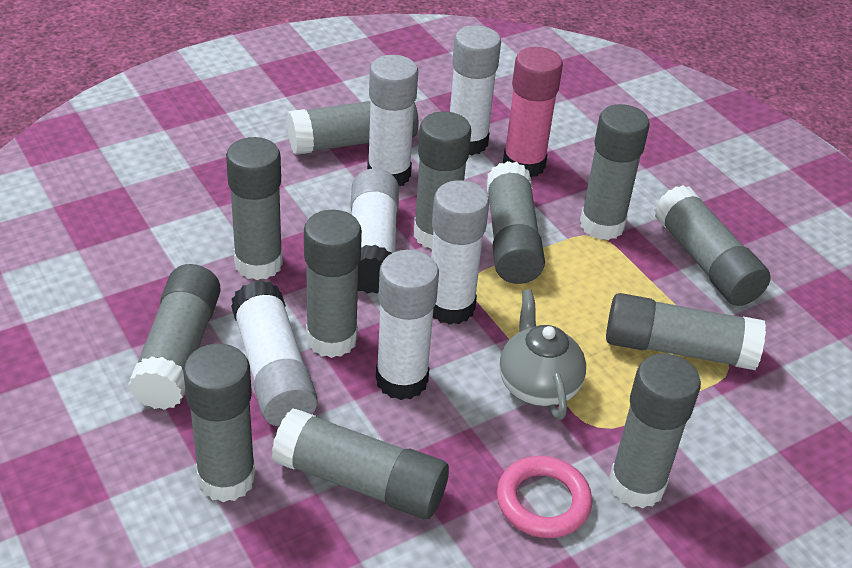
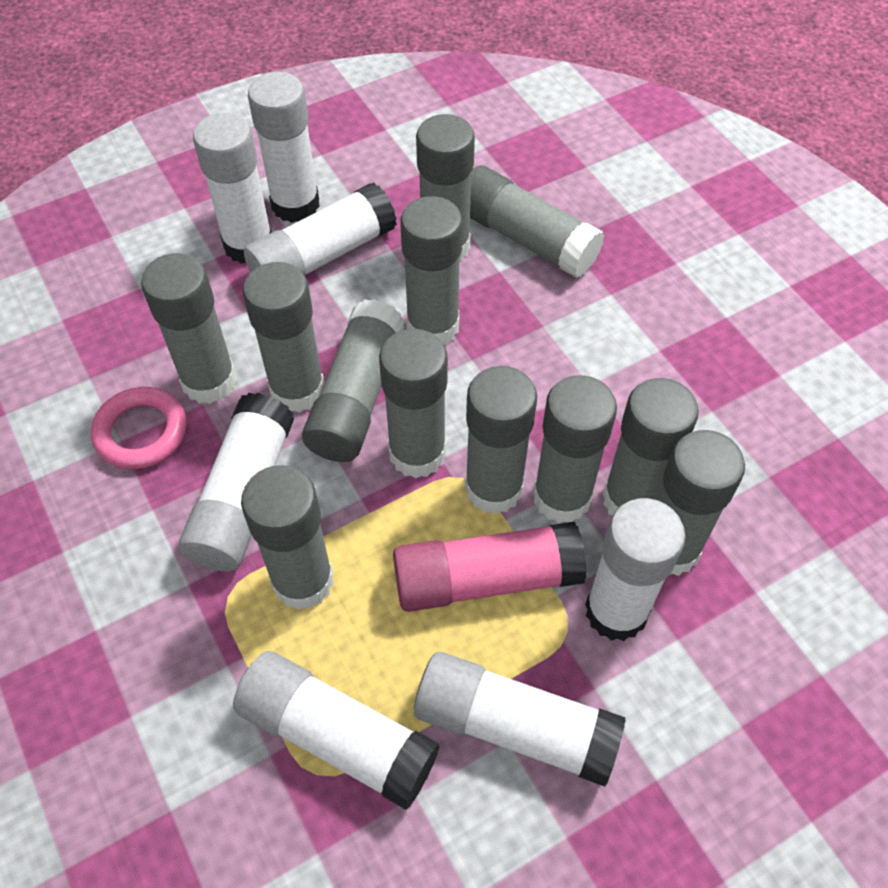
grey teapot: [499,289,586,420] = 1 -> none = 0
white glue stick: [231,280,317,426] [350,168,399,294] [367,55,418,186] [376,250,439,400] [431,180,489,325] [450,25,501,155] = 6 -> [179,393,294,571] [193,113,272,264] [233,651,440,810] [244,183,397,275] [248,72,320,223] [414,652,626,786] [585,498,686,641] = 7

